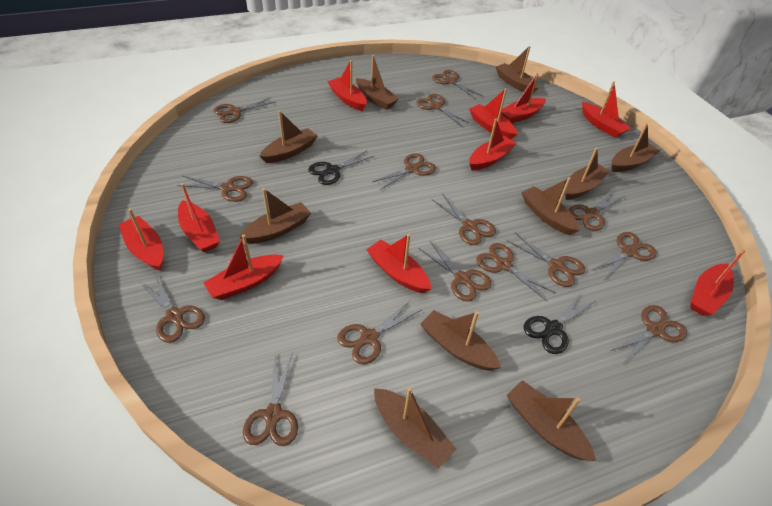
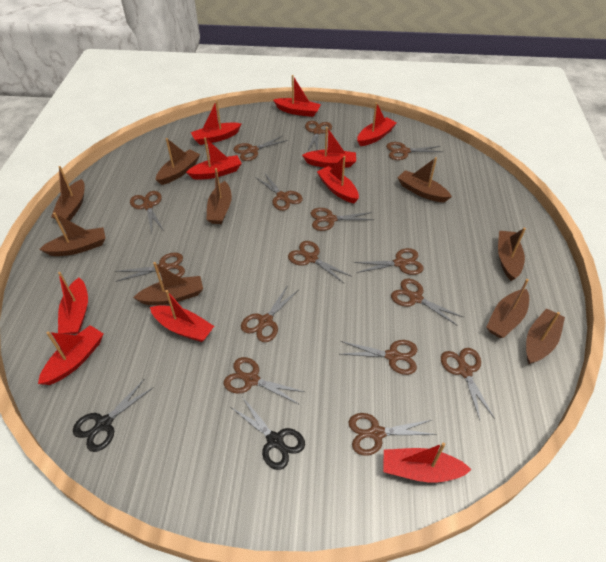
brown boat: [239,188,311,244] [260,110,318,163] [356,55,399,109] [374,387,456,469] [420,310,501,371] [496,46,539,93] [507,380,596,461] [521,177,580,235] [565,147,610,200] [612,123,660,172] = 10 -> [39,213,106,256] [51,166,85,221] [133,262,203,305] [156,138,200,185] [206,168,232,224] [398,157,452,202] [486,279,529,338] [498,228,526,281] [526,308,565,364] = 9

